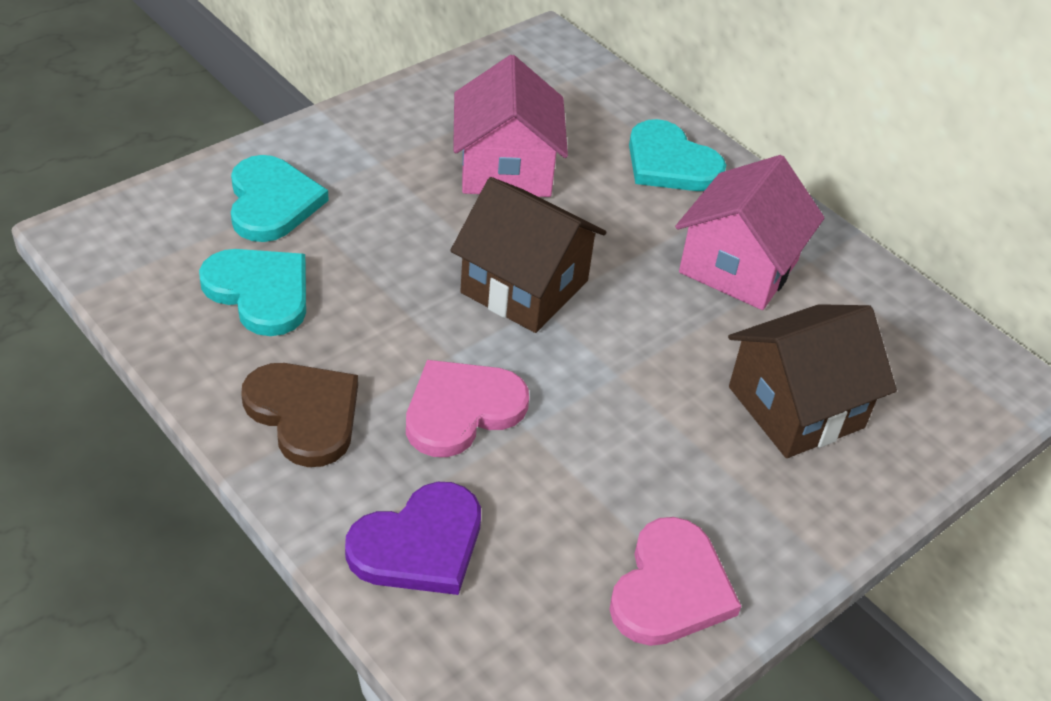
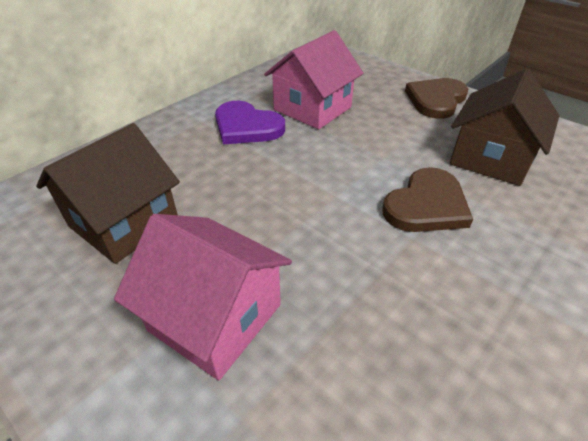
brown heart: [241,363,358,467] = 1 -> [383,167,473,232] [405,78,468,119] = 2
pink heart: [406,360,529,457] [609,517,741,646] = 2 -> none = 0
turquoise heart: [199,249,306,336] [231,155,329,242] [629,119,726,191] = 3 -> none = 0

